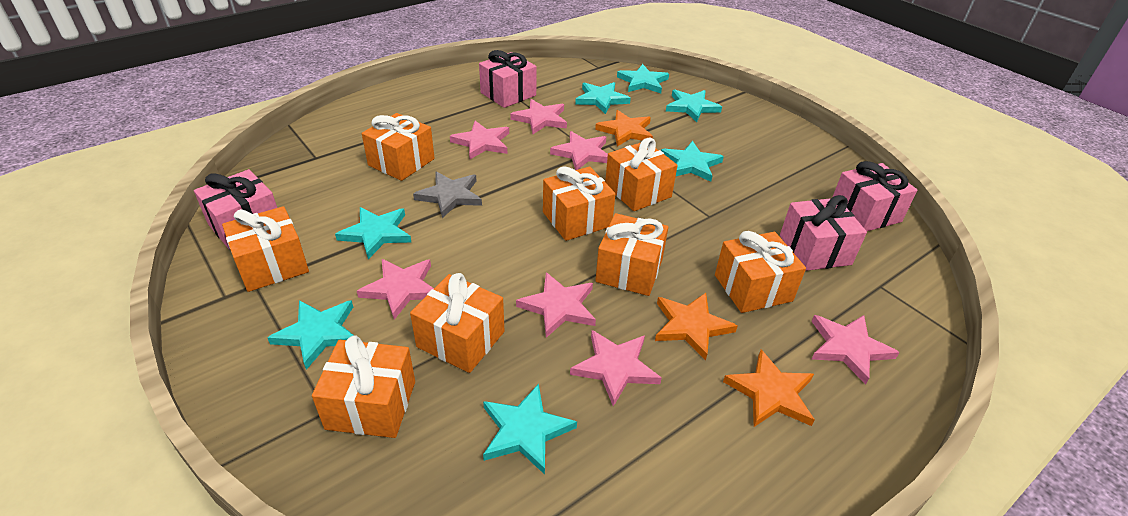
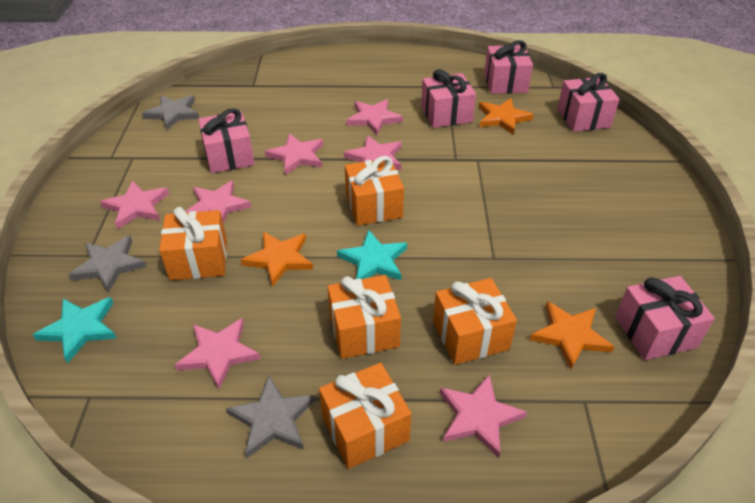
grey star: [413,172,482,218] = 1 -> [68,235,147,293] [142,95,199,130] [226,376,316,459] = 3
orange gift: [222,206,309,292] [312,335,415,438] [362,113,435,181] [410,273,504,373] [543,166,615,241] [595,213,668,296] [605,138,678,211] [715,231,806,313] = 8 -> [159,207,227,280] [319,363,412,469] [328,275,401,359] [345,156,404,226] [433,278,517,365] = 5
pink gift: [194,169,277,250] [479,50,537,108] [780,195,867,271] [832,161,918,231] = 4 -> [198,108,255,173] [421,69,476,128] [484,40,533,94] [557,73,620,132] [615,276,715,360] = 5
turquoise star: [267,300,353,370] [335,207,411,259] [483,384,577,475] [575,82,631,114] [617,64,669,93] [661,141,724,182] [666,89,722,122] = 7 -> [33,297,116,364] [337,229,407,280] = 2

